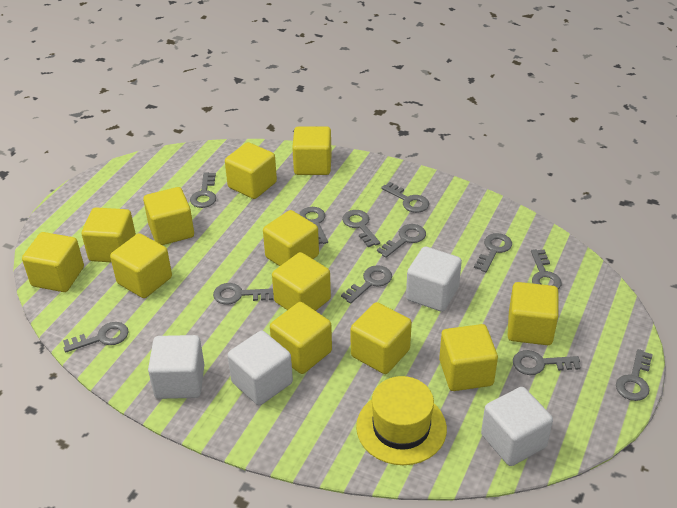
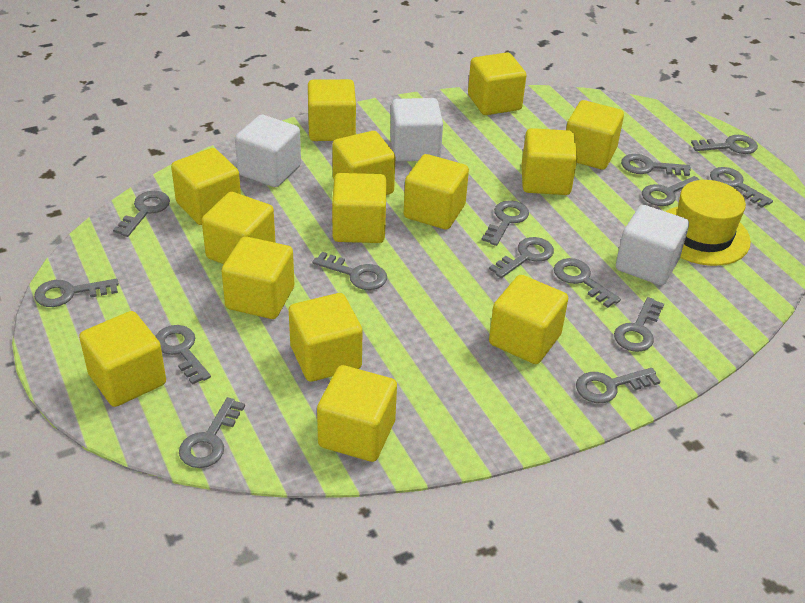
grey key: [63,322,128,353] [190,172,216,208] [213,283,274,305] [299,207,328,244] [341,265,392,304] [342,210,380,247] [377,224,426,258] [381,182,429,213] [474,233,512,272] [513,350,581,375] [531,249,562,289] [616,349,653,401] = 12 -> [34,279,119,307] [113,191,170,237] [155,325,211,385] [179,397,245,468] [313,252,387,290] [481,200,529,246] [489,237,554,278] [554,258,621,308] [576,368,661,403] [614,297,664,352] [621,154,691,176] [642,176,699,206] [691,135,758,154] [710,167,773,208] = 14
white cube: [148,335,204,399] [227,331,293,405] [406,247,462,312] [481,387,553,466] = 4 -> [235,115,301,187] [390,98,443,162] [616,205,689,285] = 3
yellow cube: [22,232,84,292] [82,208,136,262] [110,233,172,298] [143,187,194,245] [225,142,277,199] [263,210,319,266] [270,302,332,374] [272,252,331,311] [292,126,332,175] [350,302,412,374] [439,324,498,391] [508,282,558,345] = 12 -> [79,311,166,407] [171,148,241,225] [202,192,276,264] [222,236,294,319] [289,293,362,382] [308,79,356,141] [317,365,397,462] [332,131,395,195] [332,173,387,243] [404,154,469,230] [468,53,526,115] [489,275,568,364] [521,128,577,195] [566,100,624,170] = 14

